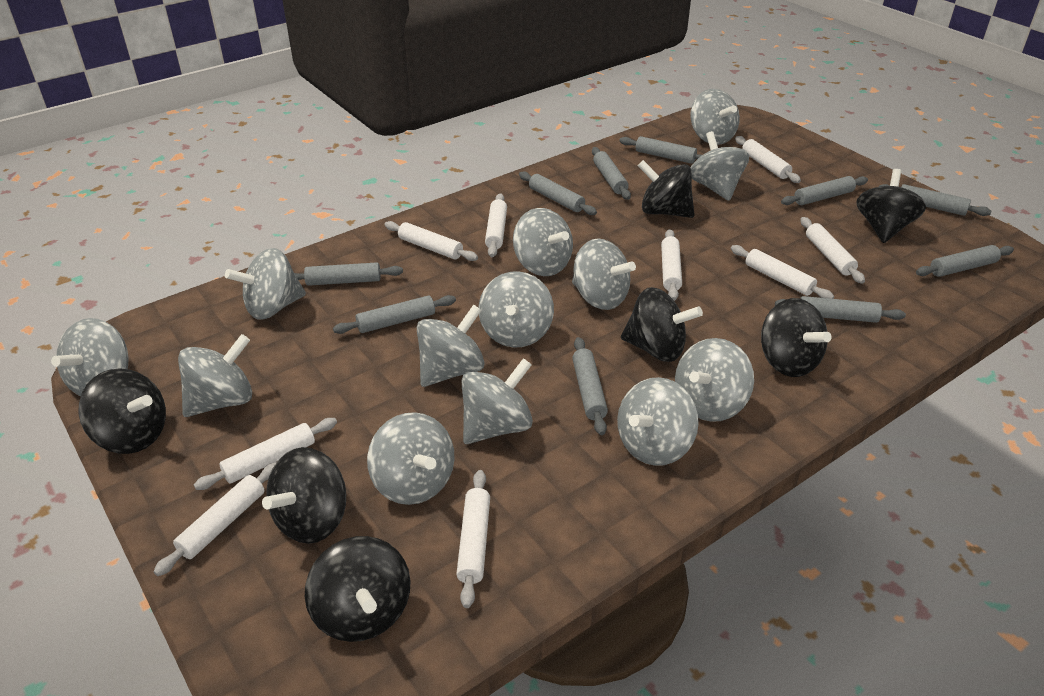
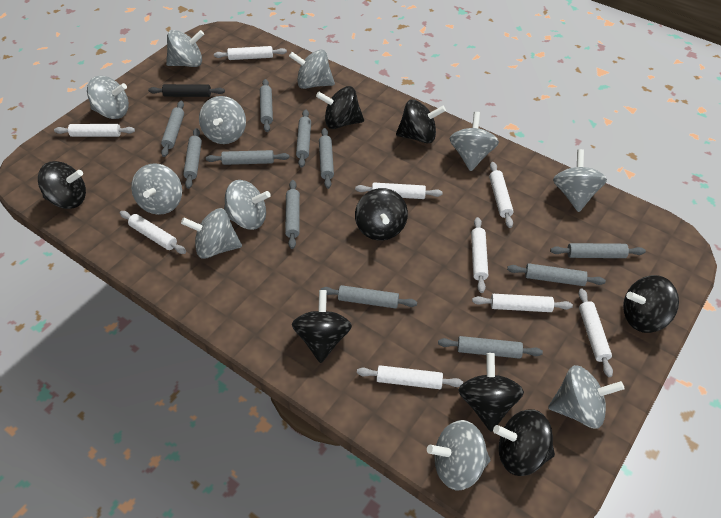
black rolling pin: none = 0 -> [148,84,225,97] = 1
black spinning top: [78,368,166,454] [262,447,346,544] [305,536,411,642] [621,287,703,362] [638,160,695,218] [761,298,832,377] [856,169,926,243] = 7 -> [38,161,86,209] [292,290,352,363] [316,86,364,129] [355,188,408,241] [396,100,446,143] [458,353,524,432] [493,409,555,476] [623,275,679,333] = 8
grey rolling pin: [294,262,403,286] [333,295,456,334] [519,171,597,215] [572,337,608,435] [592,147,631,200] [620,136,702,164] [775,296,906,323] [781,176,868,205] [879,184,991,216] [916,245,1014,277] = 10 -> [161,101,184,157] [183,128,202,189] [206,150,290,165] [260,79,273,132] [285,180,300,249] [296,110,311,168] [319,128,334,189] [320,285,417,309] [438,336,543,359] [507,263,606,286] [550,243,646,258] = 11
grey spinning top: [51,318,129,396] [178,334,252,417] [225,248,306,320] [367,412,455,505] [417,305,485,387] [462,358,533,444] [478,271,554,347] [513,208,573,276] [572,238,636,310] [617,377,699,466] [675,338,754,422] [690,89,740,145] [691,131,749,201] = 13 -> [87,76,129,119] [131,163,182,215] [166,30,204,67] [181,208,242,259] [199,96,246,144] [224,180,271,230] [289,49,335,89] [427,420,490,490] [449,112,499,171] [548,365,625,429] [553,149,607,212] = 11

